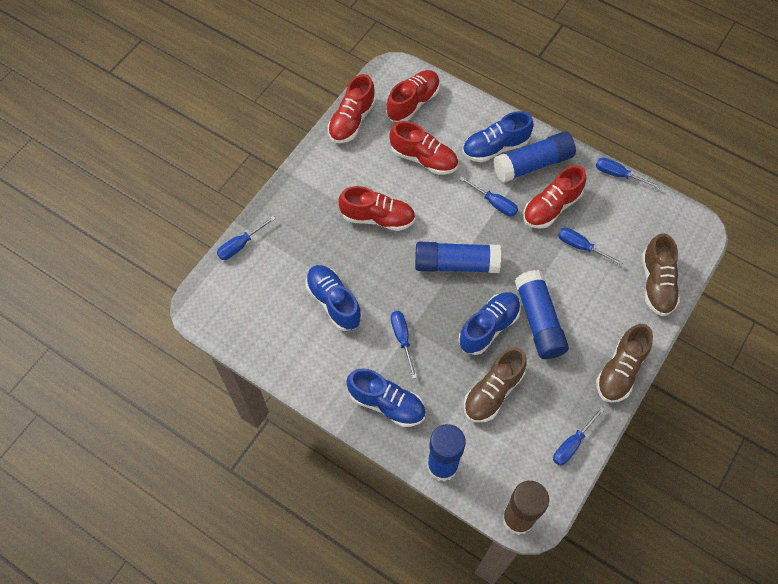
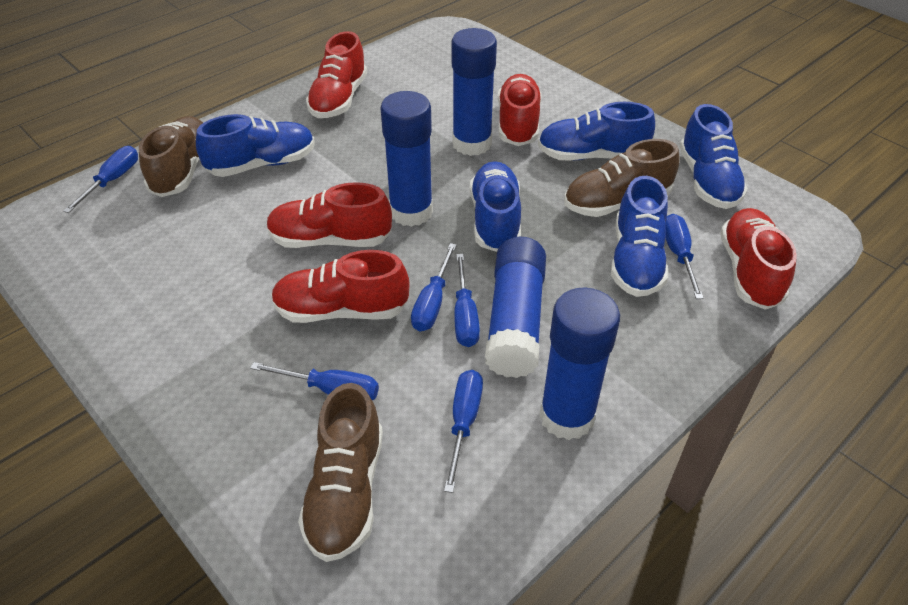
blue shoe: [306,265,362,331] [346,368,426,427] [459,292,521,355] [463,111,534,162] = 4 -> [196,114,315,177] [470,161,521,252] [538,102,655,161] [611,176,668,297] [679,104,748,209] = 5
brown glue stick: [502,481,549,535] = 1 -> none = 0

